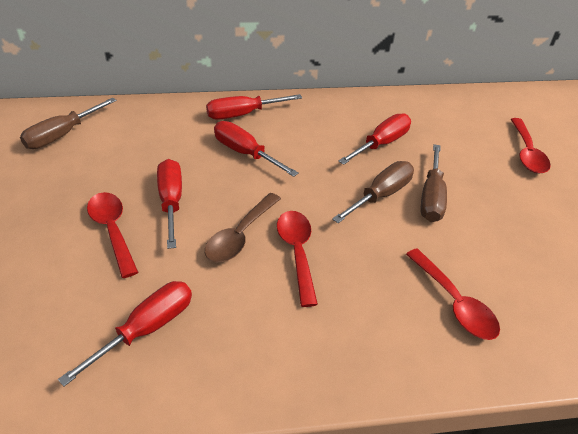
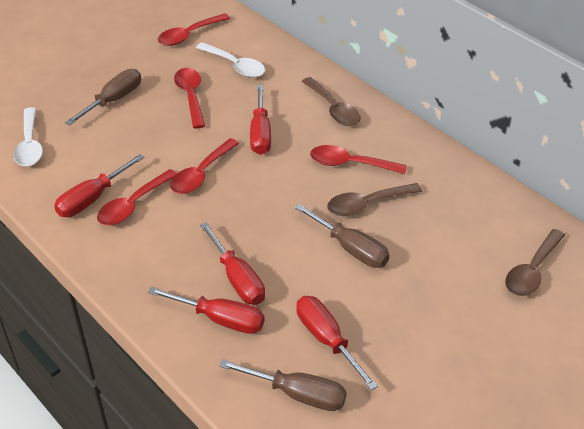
brown spoon: [205,193,281,262] = 1 -> [302,77,361,126] [327,183,422,216] [505,229,565,296] = 3
red spoon: [87,192,138,278] [277,211,318,307] [406,248,500,340] [511,118,551,174] = 4 -> [97,169,177,225] [158,13,230,46] [170,138,239,194] [174,68,205,129] [310,145,407,174] = 5
white spoon: none = 0 -> [13,107,43,166] [196,42,265,78] = 2

